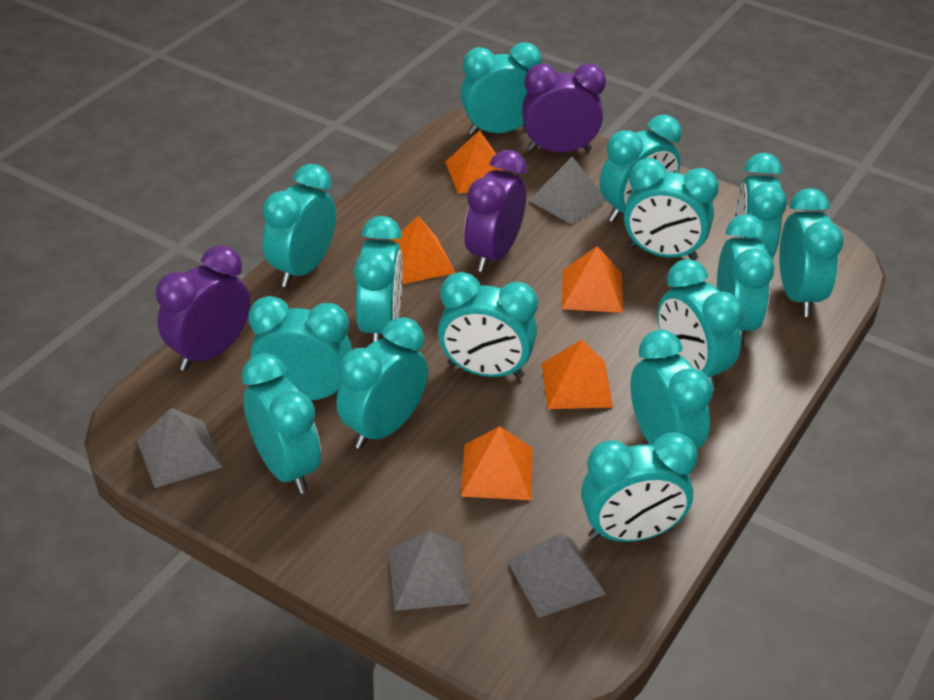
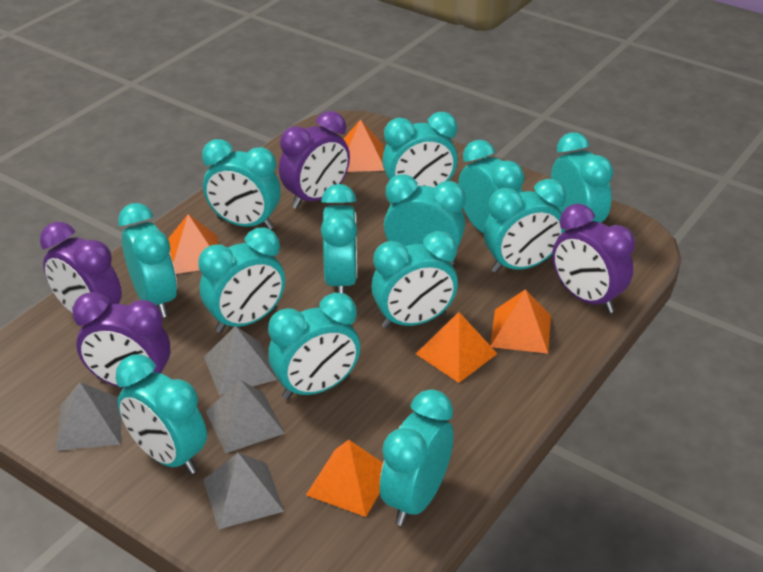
purple clock: [156,245,250,371] [464,150,527,272] [522,63,606,153] = 3 -> [40,222,122,314] [72,292,170,388] [279,111,350,209] [552,204,635,313] = 4
turquoise clock: [242,353,321,494] [248,296,352,400] [262,164,336,287] [336,317,428,449] [354,216,403,343] [438,272,538,379] [461,42,541,135] [581,432,698,542] [600,115,682,222] [624,158,719,261] [630,330,713,449] [658,259,744,390] [717,214,774,346] [734,153,787,259] [779,188,844,317] = 15 -> [116,354,207,474] [118,203,177,317] [199,228,285,333] [202,139,281,230] [268,293,360,400] [321,184,357,294] [371,231,458,329] [380,389,454,526] [382,112,458,188] [384,174,465,265] [458,140,524,233] [484,179,566,273] [551,132,613,223] = 13

